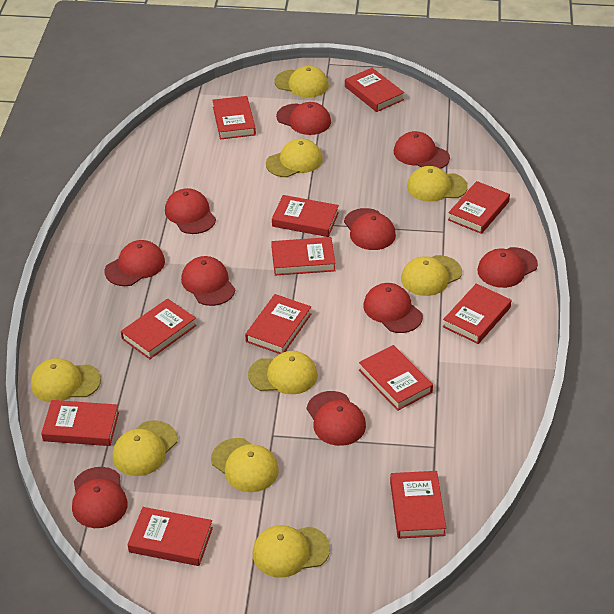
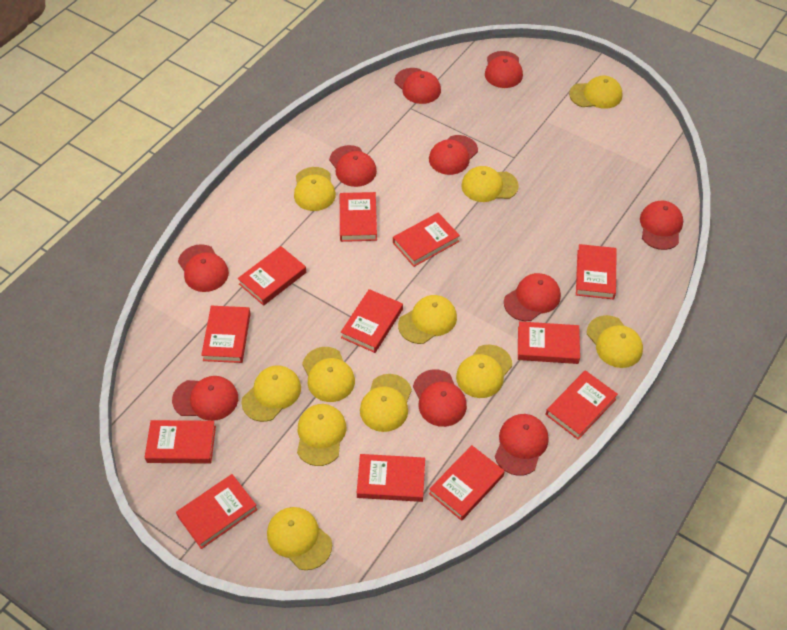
yellow cap: [31,358,101,402] [113,420,177,476] [211,438,279,492] [248,351,318,394] [252,525,330,578] [266,138,323,177] [274,66,329,98] [401,255,462,296] [407,166,468,202] = 9 -> [241,366,301,422] [267,507,332,570] [294,167,336,211] [297,404,346,466] [302,347,355,402] [360,374,412,432] [398,295,457,344] [456,345,512,398] [461,166,519,202] [569,76,623,109] [587,315,643,368] = 11

